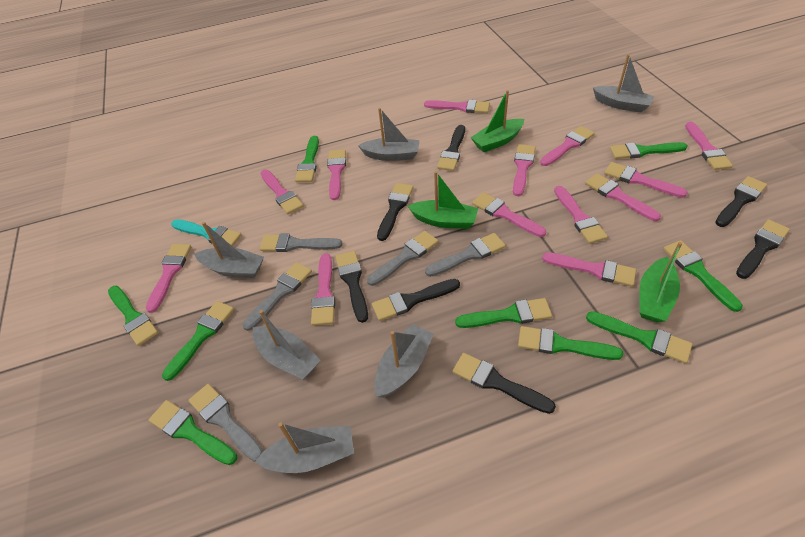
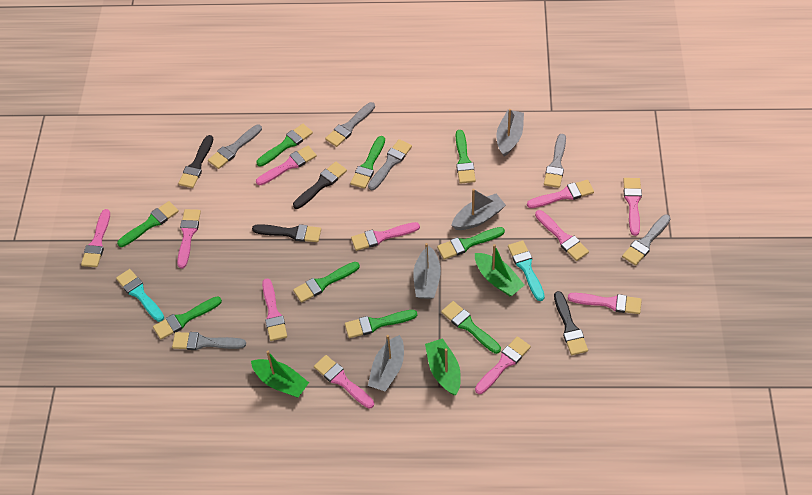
black brush: [336,251,368,323] [372,279,460,321] [377,183,413,241] [437,125,465,171] [452,353,556,414] [715,176,767,227] [736,219,790,279] = 7 -> [178,135,213,188] [252,224,321,242] [293,162,347,209] [554,291,588,355] = 4
grey boat: [194,222,264,278] [253,310,321,379] [255,422,354,473] [358,108,420,161] [374,324,434,398] [593,54,654,113] = 6 -> [368,335,404,392] [413,243,441,299] [451,189,506,230] [496,109,524,157] = 4
grey brush: [189,384,264,462] [243,262,312,331] [260,234,343,252] [367,231,438,286] [425,233,506,277] = 5 -> [172,332,246,350] [208,125,262,169] [325,102,375,147] [368,139,412,190] [544,134,566,188] [622,215,671,266] = 6
pink brush: [146,244,191,313] [261,170,303,214] [311,253,335,326] [327,149,346,200] [424,100,490,113] [472,192,546,237] [513,144,536,196] [540,126,594,166] [542,252,636,287] [554,186,608,244] [585,173,661,221] [604,162,688,198] [685,122,733,170] = 13 -> [81,209,110,267] [177,209,201,268] [256,146,317,185] [262,278,287,341] [314,355,374,409] [351,222,420,251] [475,336,531,394] [527,180,594,208] [535,210,589,261] [568,293,642,314] [623,178,642,236] = 11
turquoise brush: [171,219,242,246] = 1 -> [116,269,164,322] [508,241,545,301] = 2

